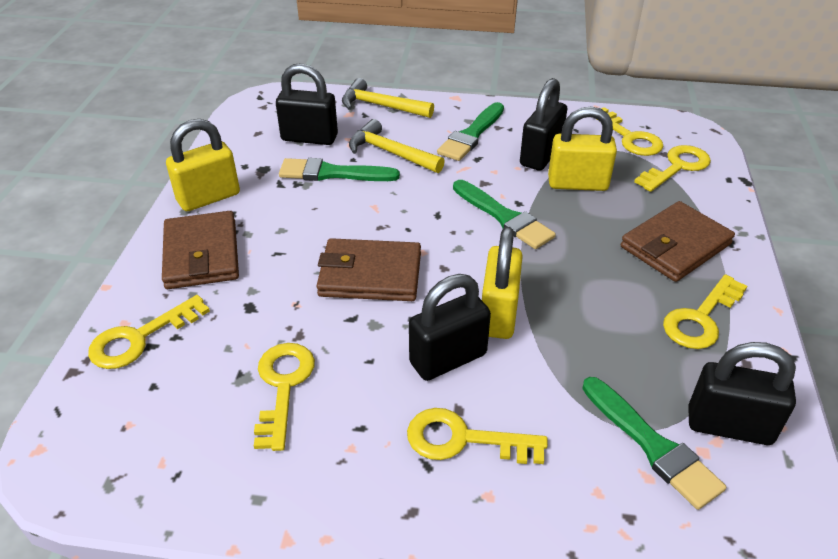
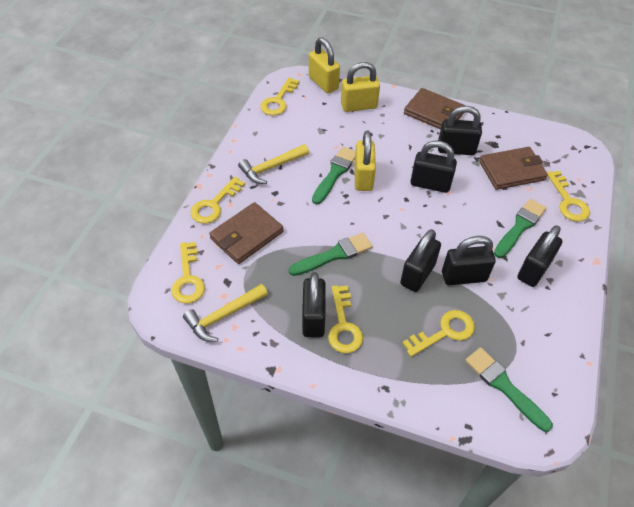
black padlock: [276,63,338,145] [409,274,491,381] [520,78,567,170] [688,342,796,445] = 4 -> [302,272,326,337] [400,229,441,292] [411,141,457,193] [438,106,482,155] [442,236,496,285] [517,225,562,287] = 6

